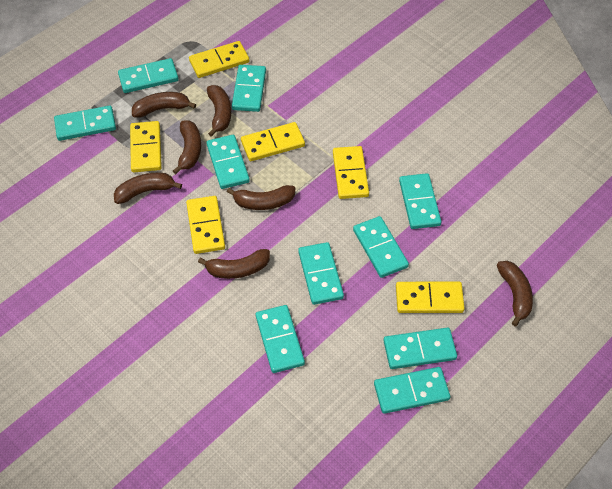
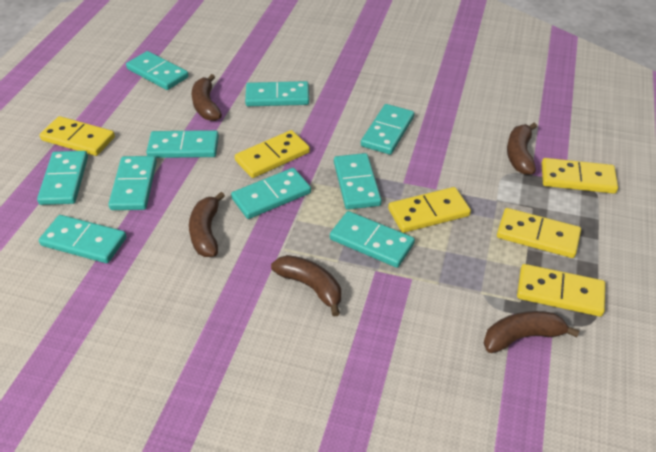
brown banana: [114,173,182,204] [132,92,196,117] [173,120,201,174] [198,249,270,279] [207,85,231,137] [227,185,295,210] [497,261,533,327] = 7 -> [189,192,225,257] [192,74,222,121] [271,255,341,317] [484,311,580,353] [507,123,537,175] = 5

